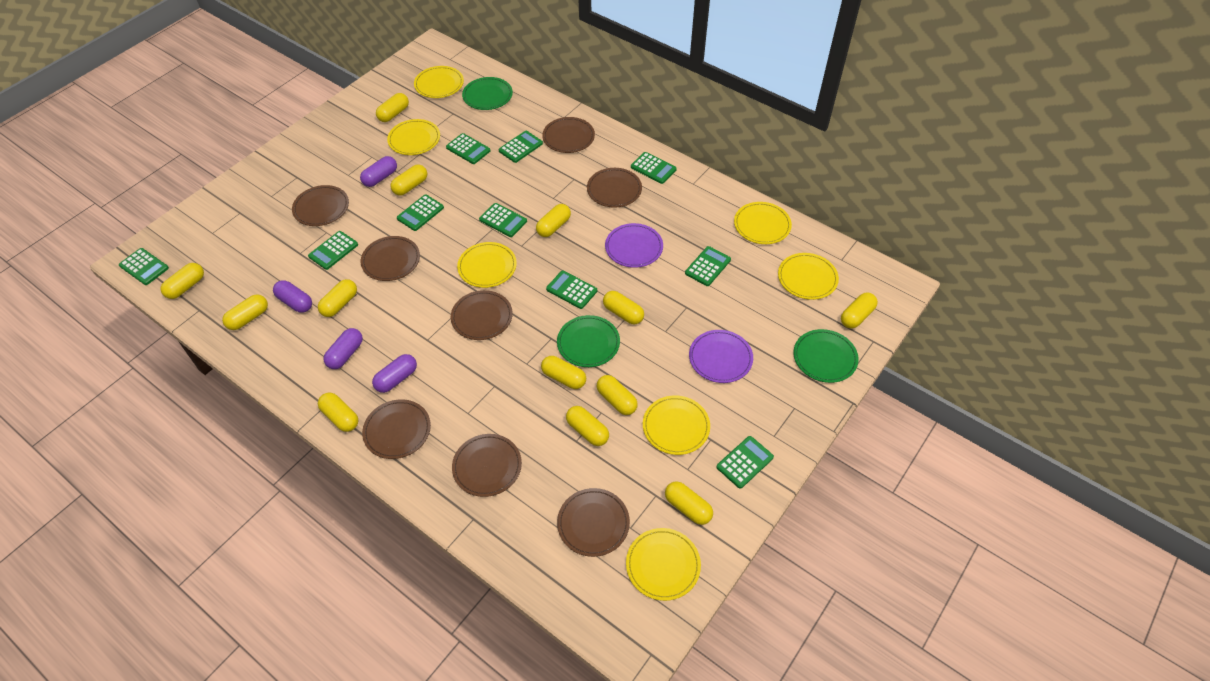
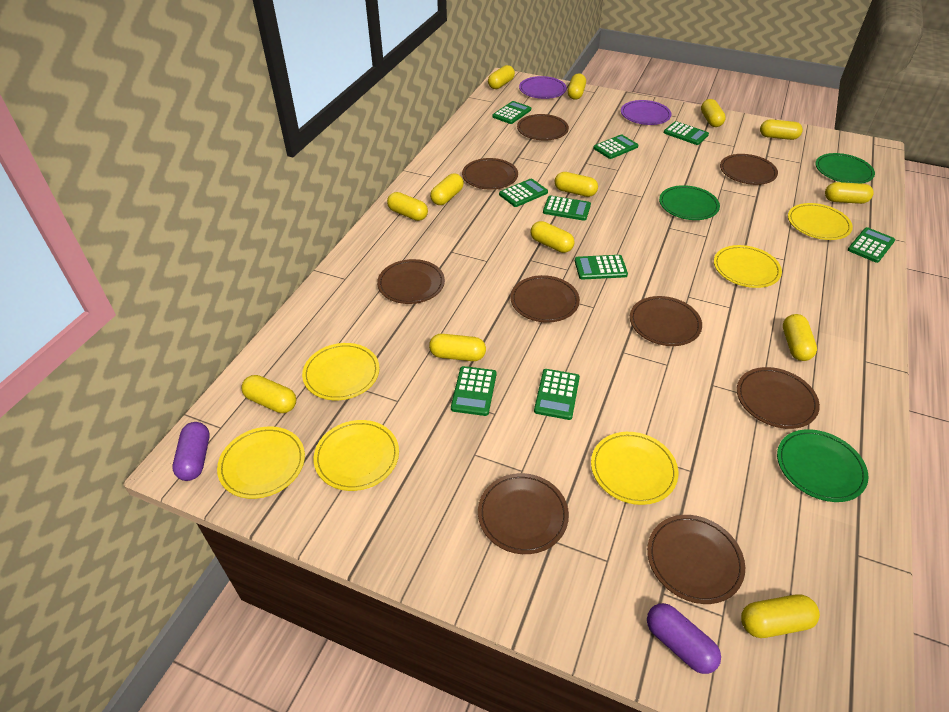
brown plate: [292,185,349,226] [361,236,420,281] [362,399,431,459] [451,290,513,340] [452,434,522,497] [542,117,595,153] [557,488,630,557] [587,168,642,208] = 8 -> [377,259,445,304] [462,158,518,190] [478,473,569,554] [511,275,580,323] [517,114,569,141] [630,296,702,346] [647,515,745,604] [720,154,778,185] [737,367,820,429] = 9
green calculator: [119,248,169,285] [308,231,358,270] [397,195,444,231] [446,133,490,164] [479,203,527,237] [499,131,543,163] [546,270,597,309] [631,152,677,184] [685,246,731,286] [716,436,774,489] = 10 -> [451,366,496,416] [492,101,531,124] [499,179,548,207] [534,369,580,420] [543,195,591,221] [575,255,628,280] [593,134,638,159] [664,121,709,145] [848,227,895,263] = 9
purple capsule: [273,280,312,313] [323,328,363,369] [360,156,397,187] [372,354,417,393] = 4 -> [172,422,210,481] [647,603,721,674] = 2
yellow plate: [387,119,440,155] [414,66,464,98] [457,242,517,288] [626,528,701,601] [643,396,710,455] [734,202,792,244] [778,253,839,300] = 7 -> [217,427,305,499] [302,343,379,400] [314,420,399,491] [591,432,678,505] [714,245,782,288] [788,203,853,240] = 6

